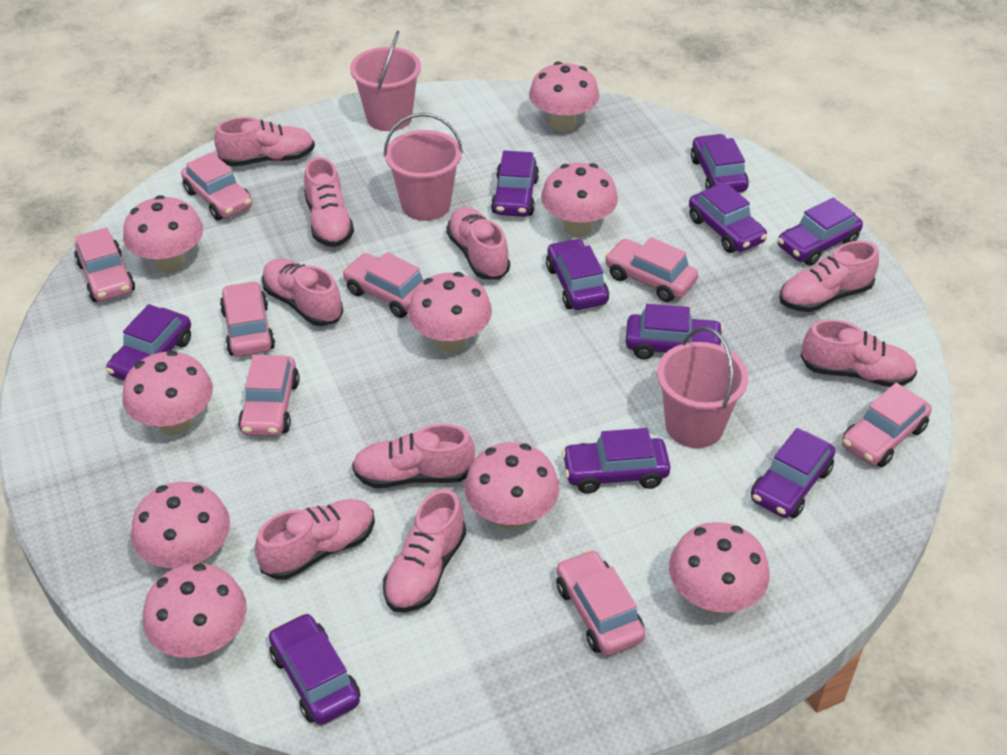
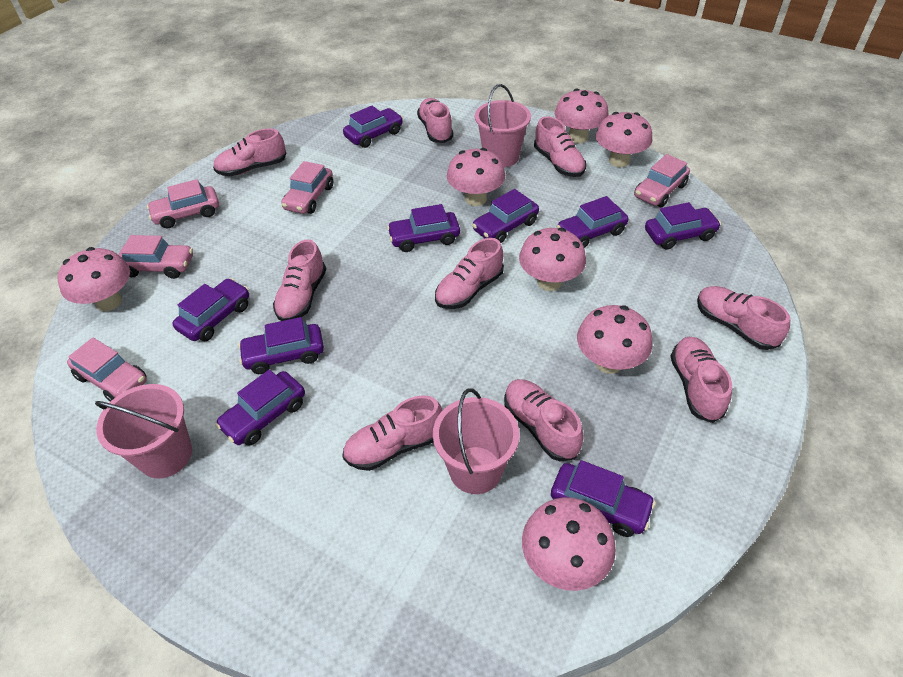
pink car: [74,227,135,302] [181,152,252,220] [220,281,275,357] [238,355,299,436] [342,252,424,318] [556,549,645,656] [605,237,698,302] [842,383,932,467] = 8 -> [67,337,147,402] [119,235,193,279] [147,179,219,229] [281,161,333,214] [634,154,690,207] = 5
pink mushroom: [123,195,203,273] [123,351,213,435] [131,482,230,568] [143,563,247,658] [408,272,492,352] [464,442,559,530] [529,61,600,132] [541,163,618,237] [669,522,770,615] = 9 -> [57,247,130,311] [447,148,505,206] [519,228,586,291] [522,497,616,591] [555,89,609,143] [577,305,652,374] [596,112,652,167] = 7
purple car: [106,304,191,381] [269,613,360,725] [491,150,539,217] [546,238,609,310] [562,428,671,494] [626,304,724,359] [689,182,768,253] [691,134,749,193] [751,428,835,518] [778,197,863,266] = 10 -> [173,278,249,341] [215,370,305,445] [238,317,324,374] [343,106,403,148] [387,204,460,252] [472,189,539,243] [551,460,656,537] [556,196,628,248] [645,202,721,250] = 9

